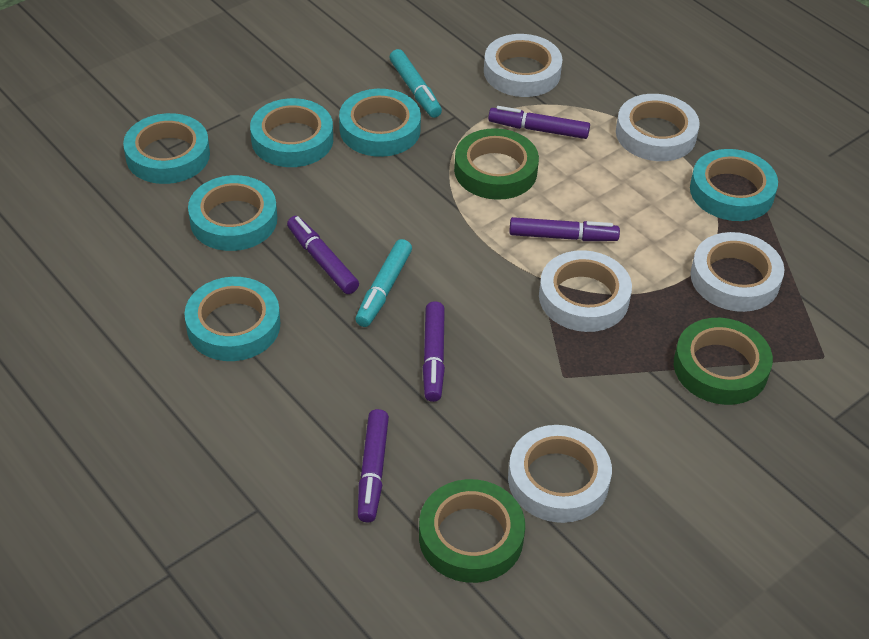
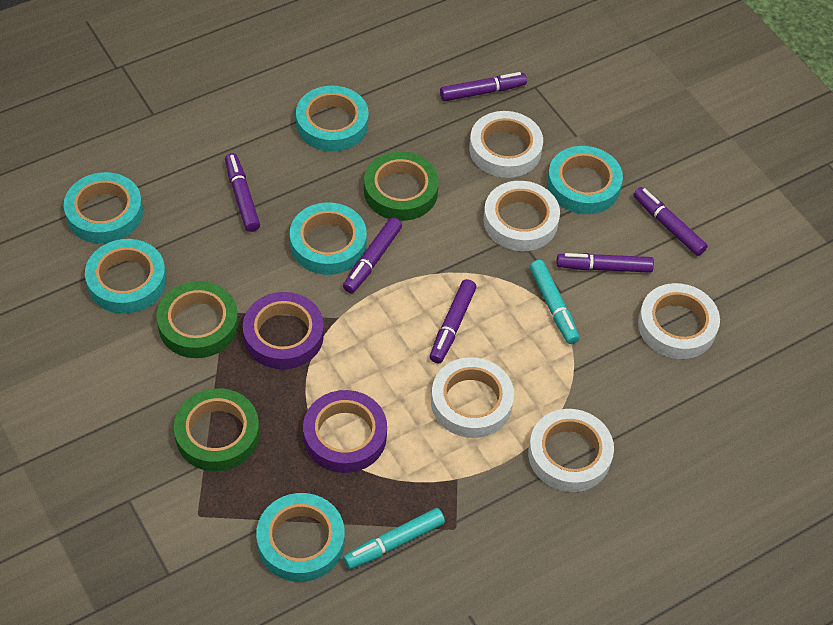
purple marker: [287,216,359,294] [358,409,389,522] [423,301,445,402] [488,106,590,139] [509,217,620,241] = 5 -> [225,153,260,232] [343,218,402,293] [430,279,477,363] [440,72,527,101] [556,253,654,273] [633,187,708,256] = 6
purple tape: none = 0 -> [243,292,324,369] [303,390,387,473] = 2

